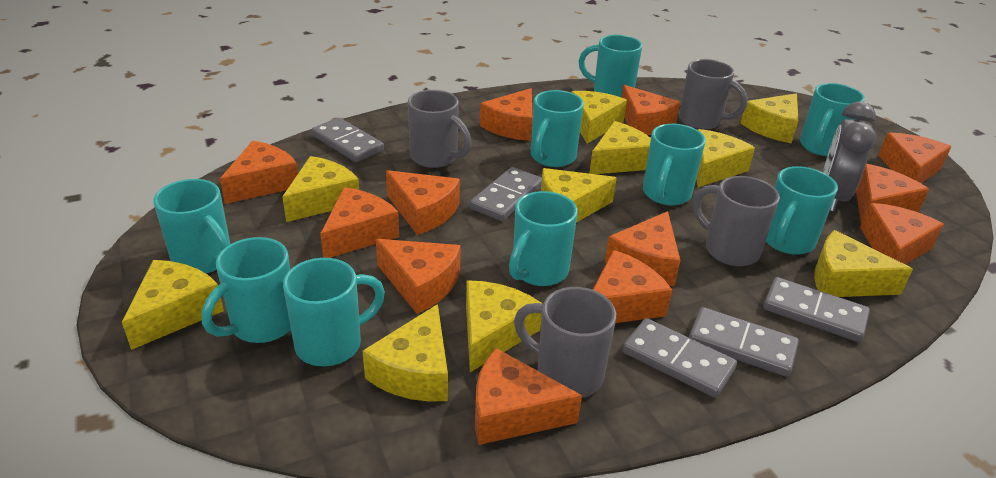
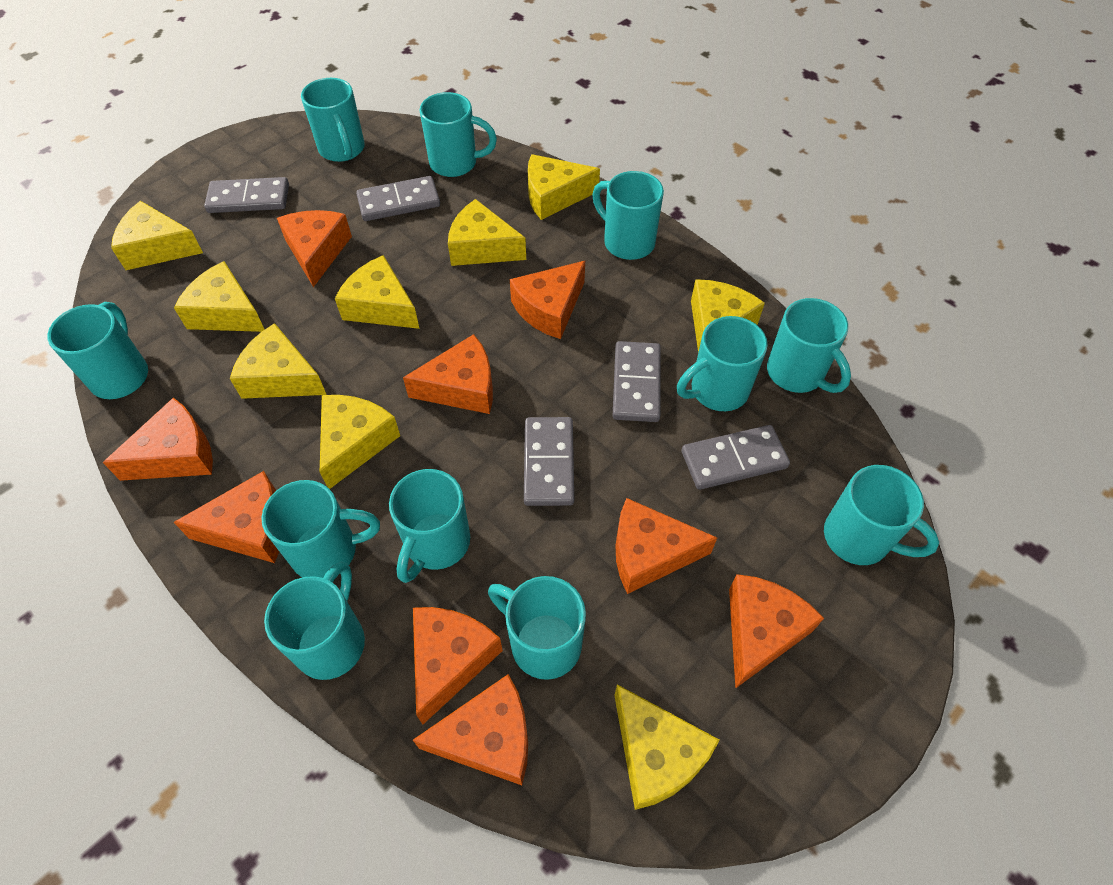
grey clock: [823,102,876,212] = 1 -> none = 0
grey mug: [408,90,471,168] [514,287,616,398] [679,59,748,129] [693,176,780,266] = 4 -> none = 0
orange cheese: [220,141,298,204] [320,187,399,258] [376,239,461,314] [386,170,460,235] [475,348,582,445] [480,88,533,141] [593,250,672,323] [605,211,681,286] [621,85,680,135] [856,164,929,224] [860,203,944,265] [878,133,951,183] = 12 -> [102,398,213,481] [174,471,279,563] [277,210,352,287] [403,334,493,414] [413,607,503,725] [413,674,528,785] [510,261,585,339] [615,498,717,594] [729,574,824,689] = 9
turquoise mug: [153,179,230,274] [202,237,291,343] [283,258,385,366] [509,191,578,286] [531,90,584,167] [579,35,642,97] [643,124,706,205] [766,166,838,255] [800,83,865,156] = 9 -> [47,302,148,399] [261,480,380,578] [264,562,365,680] [301,78,365,162] [389,469,470,583] [419,92,497,177] [488,576,586,680] [592,171,664,260] [677,316,768,411] [767,298,851,393] [824,465,940,565] = 11
yellow cheese: [122,260,224,350] [282,156,359,222] [363,304,448,402] [466,281,543,372] [541,168,617,223] [571,91,627,144] [589,121,651,174] [696,129,755,187] [741,93,798,144] [814,230,913,297] = 10 -> [111,201,203,270] [174,261,265,332] [230,323,327,399] [320,395,400,489] [335,255,420,329] [448,199,526,266] [528,154,600,220] [614,685,720,810] [691,279,765,352] = 9

